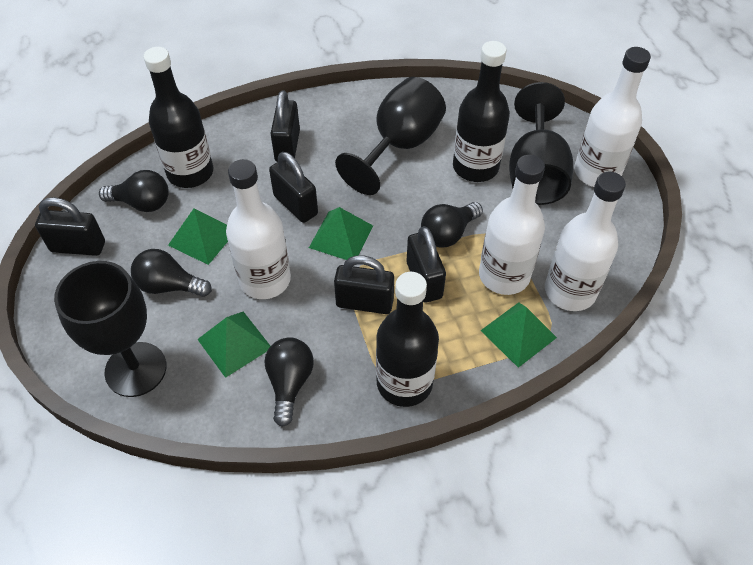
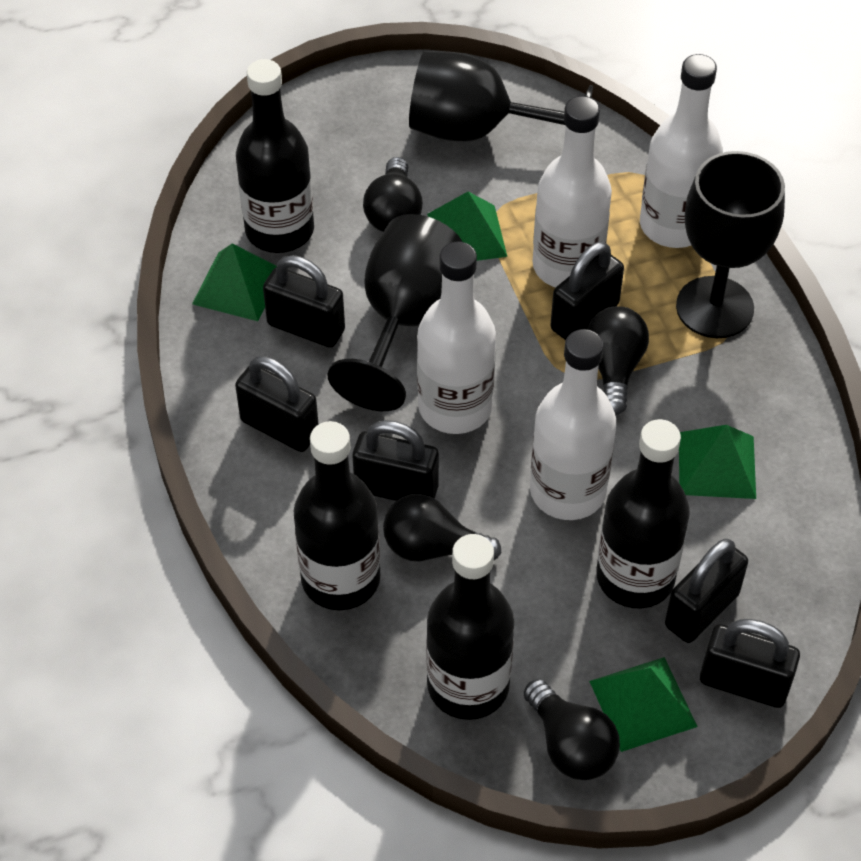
black bottle: [143,47,213,188] [376,272,439,407] [453,41,510,182] = 3 -> [236,59,314,253] [294,421,380,610] [426,534,514,720] [596,419,690,608] = 4
black padlock: [35,197,105,256] [269,152,318,223] [270,90,300,162] [334,255,394,314] [407,226,446,302] = 5 -> [235,356,319,452] [263,255,345,348] [353,420,439,501] [550,242,624,340] [665,539,748,643] [700,619,800,708] = 6

